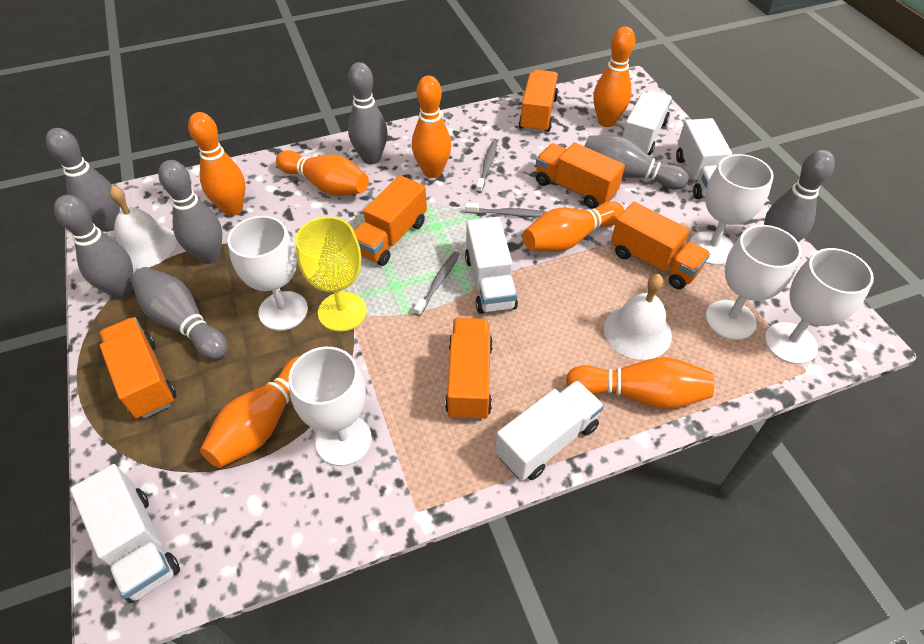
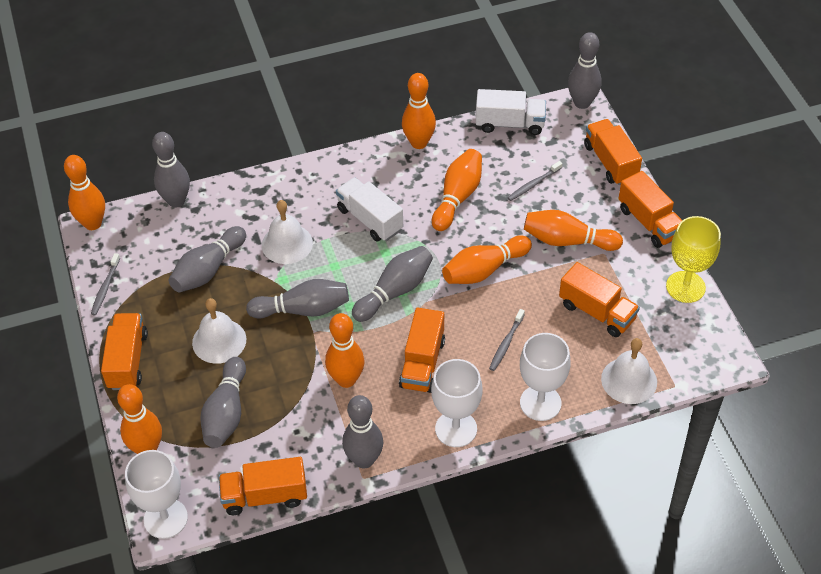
white bell: [109,185,177,269] [604,274,672,360] = 2 -> [192,298,246,364] [262,200,313,264] [601,338,657,404] = 3
white goblet: [227,216,308,331] [289,347,372,466] [690,154,774,265] [706,225,802,340] [765,248,874,364] = 5 -> [125,450,188,539] [431,359,483,447] [520,333,571,421] = 3
white truck: [70,464,180,603] [465,217,518,314] [495,380,604,481] [622,90,672,155] [676,118,732,199] = 5 -> [336,177,403,242] [476,89,546,135] = 2

